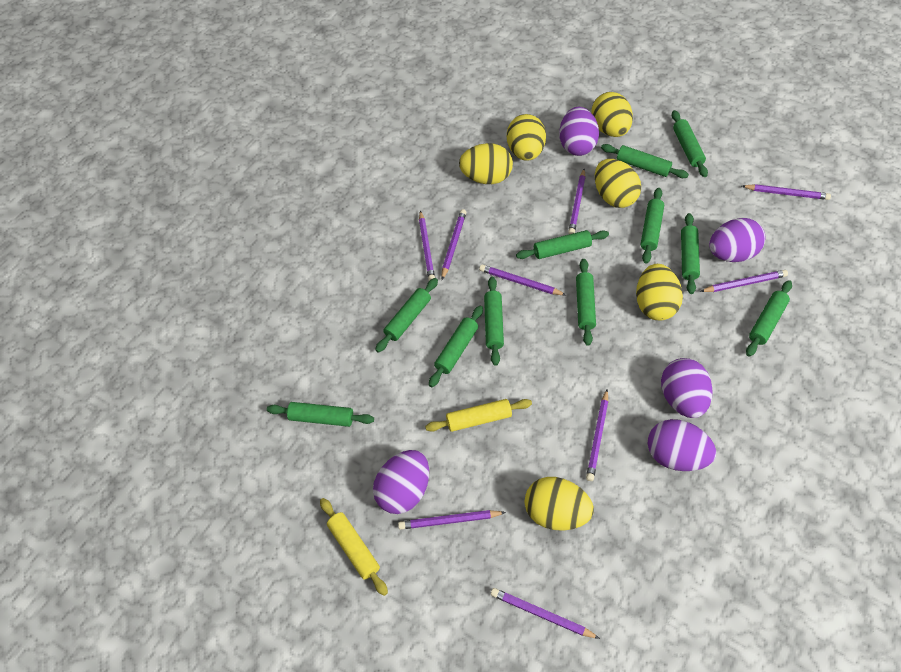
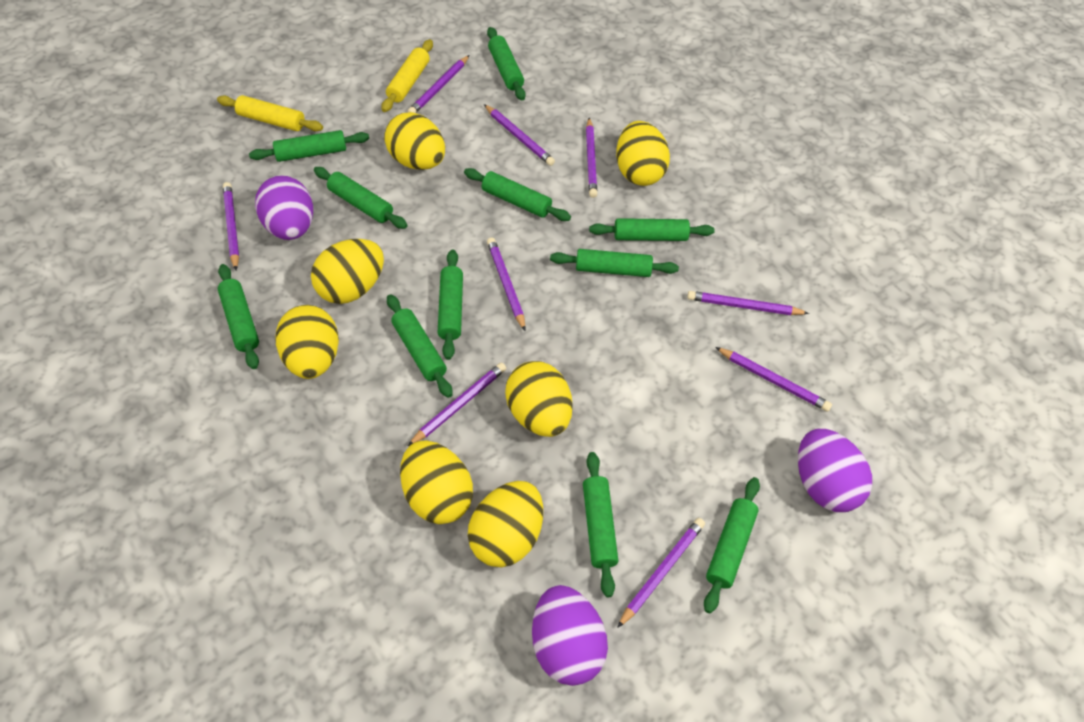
purple egg: [373,450,429,514] [559,107,599,156] [648,419,716,471] [661,358,713,418] [709,218,765,262] = 5 -> [255,175,313,240] [532,585,608,686] [798,429,872,512] = 3
yellow egg: [459,143,513,184] [507,114,546,161] [524,477,594,531] [591,92,633,137] [595,159,641,208] [636,264,683,321] = 6 -> [275,305,339,379] [311,239,384,304] [384,112,445,170] [400,440,473,524] [468,481,543,567] [505,361,573,437] [616,121,670,186] = 7

